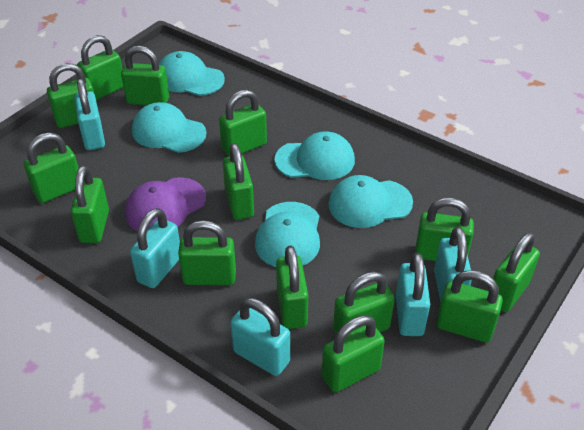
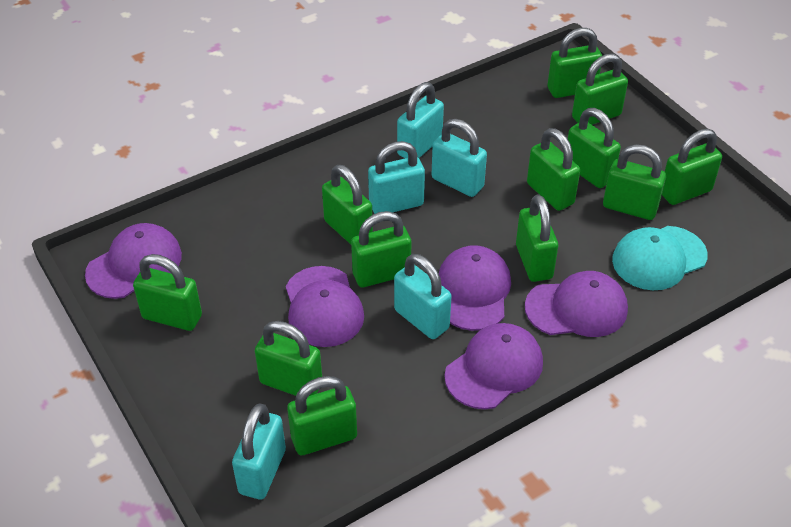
green padlock: [24,133,78,203] [47,63,94,128] [71,165,109,243] [77,35,123,100] [121,46,169,105] [178,220,236,285] [219,90,267,157] [223,143,254,220] [276,246,308,329] [322,315,385,393] [333,271,395,334] [415,198,474,261] [436,270,503,343] [493,232,540,312] = 14 -> [133,254,202,331] [255,321,322,396] [287,376,357,455] [322,165,373,244] [351,211,411,288] [516,194,558,282] [527,128,580,211] [547,28,602,98] [568,108,621,188] [572,53,628,125] [603,144,666,220] [662,129,722,205] = 12
purple cap: [125,177,206,231] = 1 -> [85,223,182,299] [286,266,364,347] [439,245,511,331] [444,323,543,410] [525,271,628,337] = 5
turquoise cap: [132,102,206,153] [159,51,225,96] [255,202,320,267] [275,131,355,180] [328,175,413,228] = 5 -> [612,226,708,290] = 1

